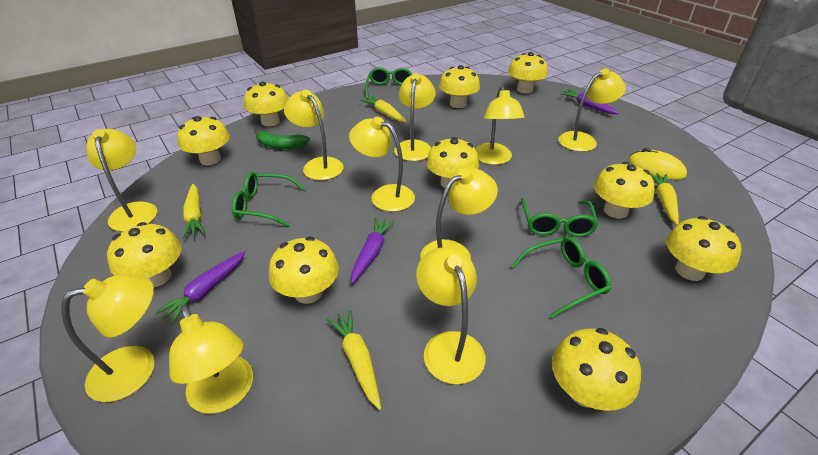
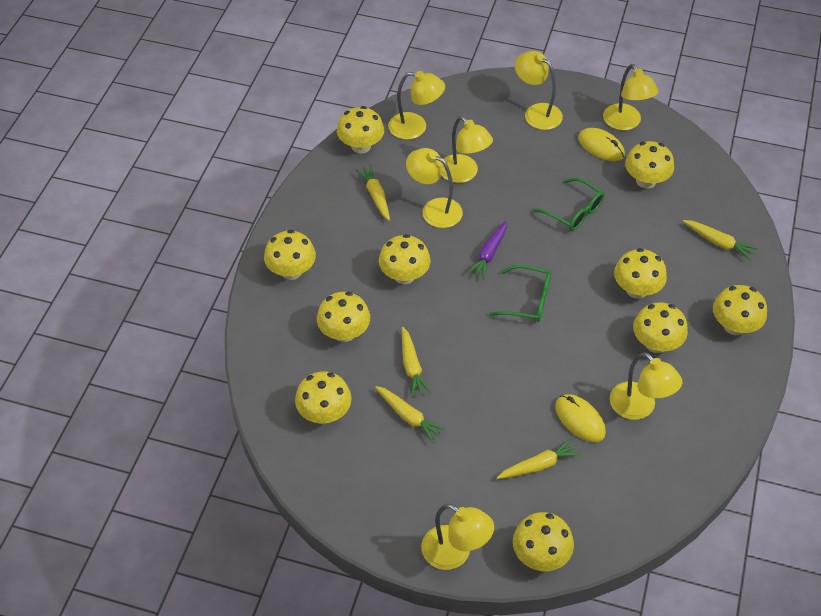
green banana: [254,130,310,149] = 1 -> none = 0
green glasses: [232,172,306,227] [365,67,412,100] [511,236,611,318] [521,198,599,237] = 4 -> [489,265,551,322] [532,178,604,231] = 2
purple carrot: [155,251,246,324] [351,217,395,284] [560,89,619,114] = 3 -> [467,221,507,279] = 1
yellow carrot: [182,184,205,239] [326,310,381,410] [361,96,407,122] [650,173,679,225] = 4 -> [355,165,390,221] [375,386,446,443] [402,327,431,397] [497,438,582,479] [683,220,758,260] = 5
yellow lamp: [61,275,155,402] [86,129,157,231] [169,305,253,414] [284,90,344,180] [349,117,415,212] [394,73,436,161] [416,247,486,384] [420,168,498,259] [475,86,525,165] [558,69,626,152] = 10 -> [388,71,445,140] [406,148,463,228] [421,504,494,570] [441,116,493,183] [515,51,563,130] [603,64,659,130] [610,352,682,420] = 7
yellow mouse: [628,148,687,180] = 1 -> [555,394,606,442] [578,128,625,161] = 2

